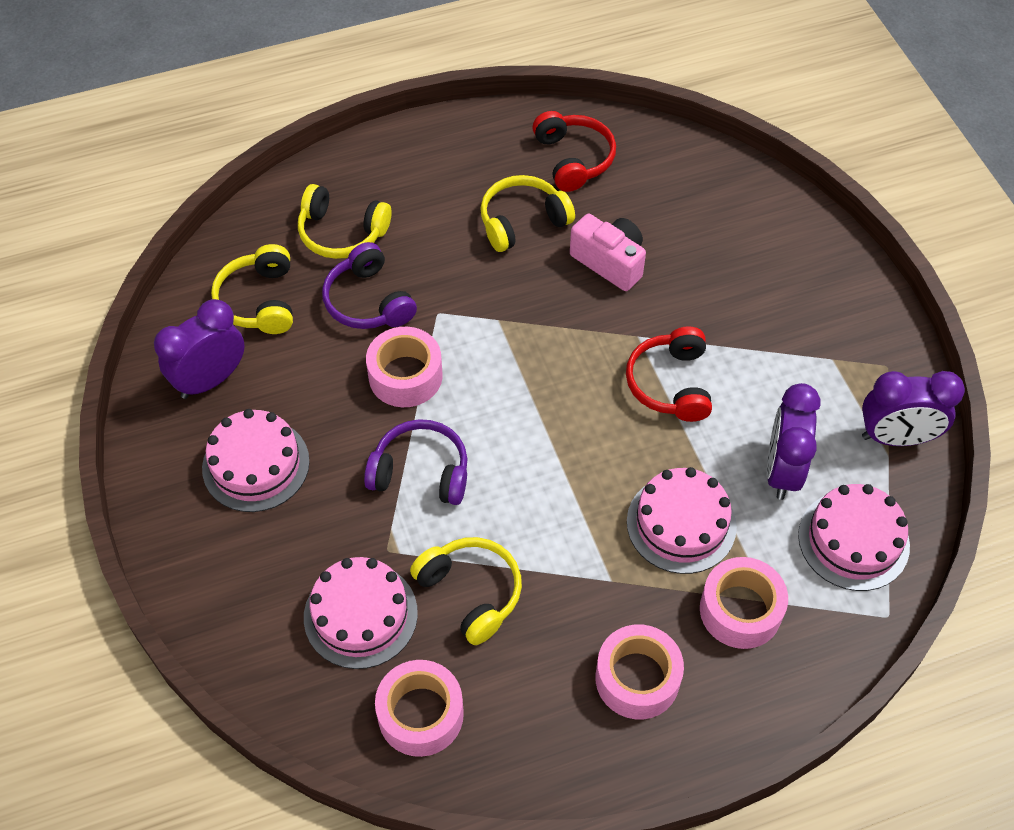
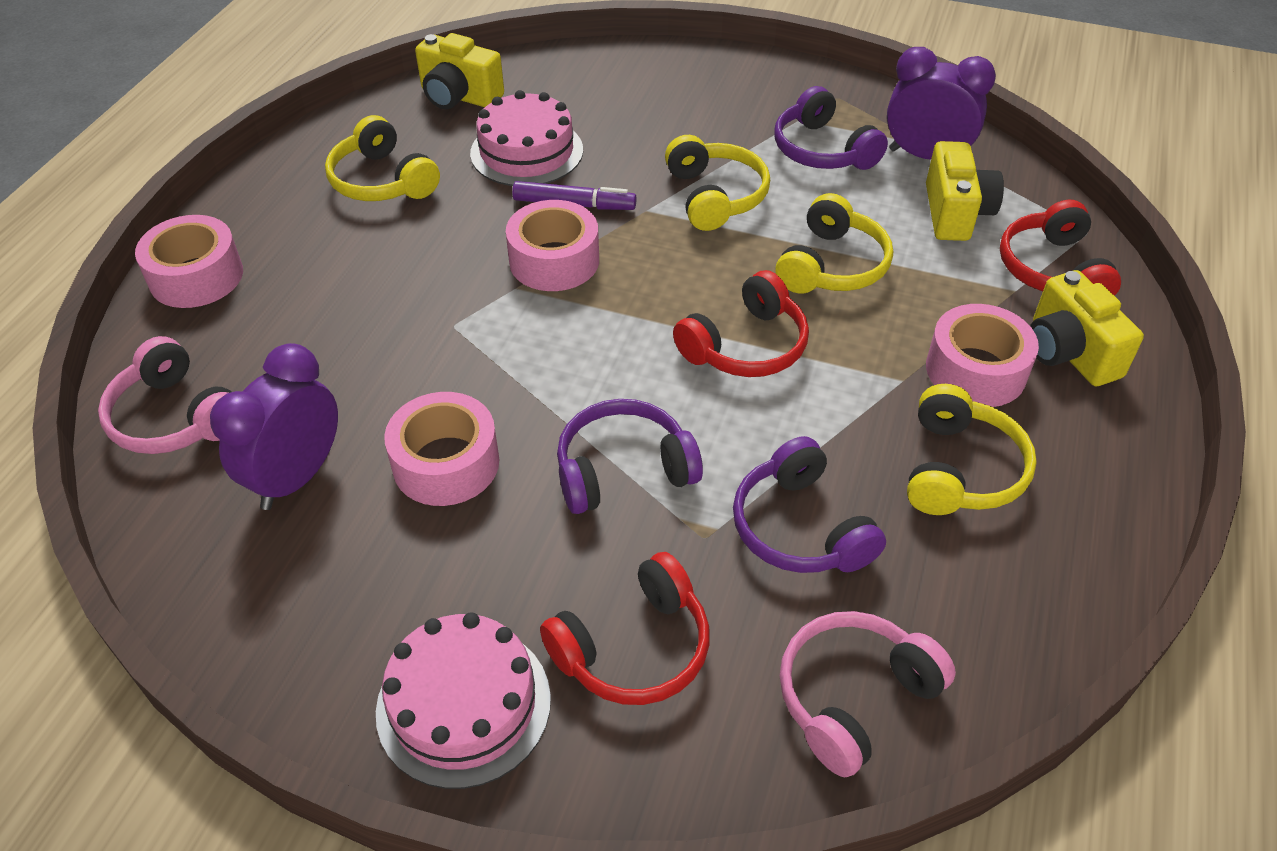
pink cake: [202,409,310,512] [304,557,418,669] [627,467,737,574] [798,484,910,591] = 4 -> [376,612,551,789] [470,90,583,186] = 2
pink camera: [570,214,646,291] = 1 -> none = 0
pink headphones: none = 0 -> [98,336,232,454] [780,611,956,777] = 2
purple clock: [154,299,245,399] [767,383,820,500] [862,371,965,446] = 3 -> [210,343,338,510] [887,47,996,160] = 2
purple headphones: [322,242,417,329] [364,419,467,505] = 2 -> [557,399,703,514] [733,436,886,573] [774,86,888,170] = 3
purple marker: none = 0 -> [512,181,637,210] = 1
red headphones: [532,111,616,192] [626,326,712,422] = 2 -> [540,552,710,705] [673,270,809,377] [1000,200,1121,296] = 3
yellow camera: none = 0 -> [415,33,504,109] [926,141,1004,241] [1030,270,1144,386] = 3

